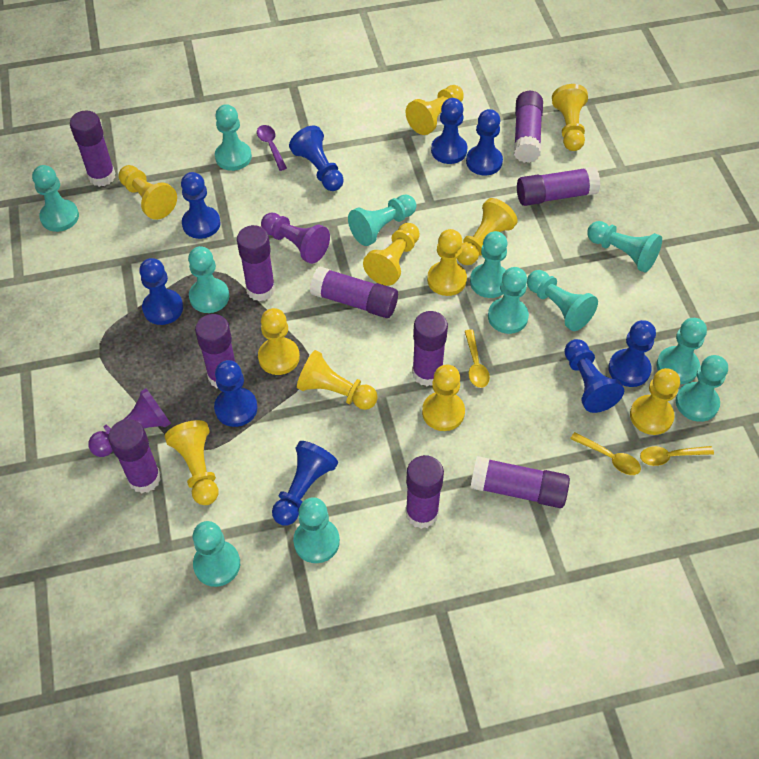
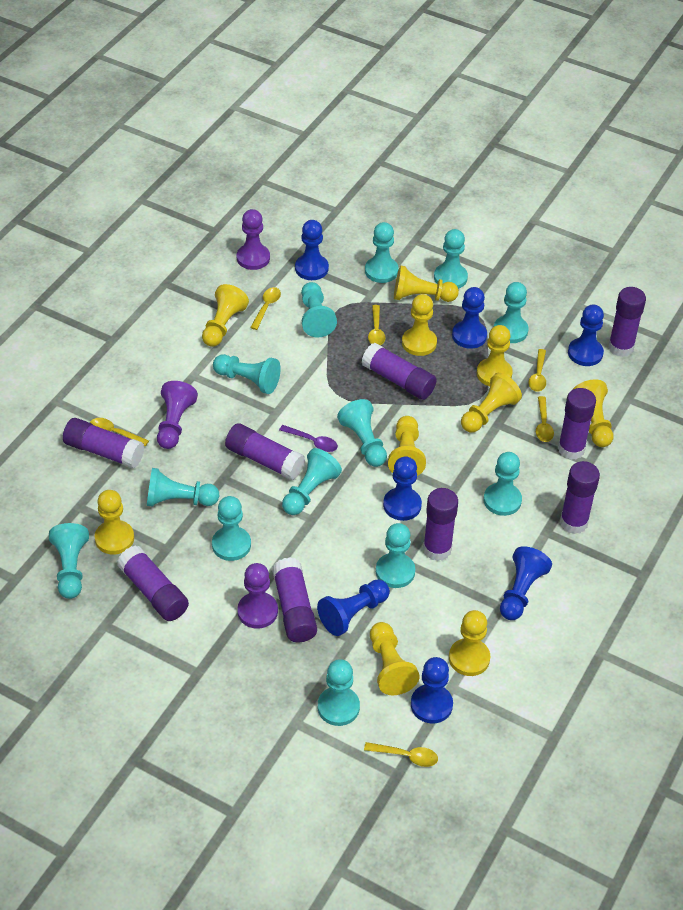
blue pawn: [139,258,183,325] [181,172,221,239] [214,360,258,427] [272,441,338,526] [289,125,344,191] [431,98,468,164] [466,109,503,175] [564,339,624,413] [608,320,656,387] = 9 -> [295,220,329,280] [317,579,390,636] [383,456,422,521] [411,657,453,724] [452,287,487,349] [500,546,552,620] [568,304,604,366] = 7
purple glue stick: [70,111,116,187] [108,419,161,493] [195,314,235,388] [237,225,275,301] [310,267,398,318] [405,455,444,529] [412,311,448,386] [470,456,570,508] [514,91,543,163] [517,166,600,206] = 10 -> [63,418,144,468] [117,545,189,621] [225,423,305,480] [272,557,317,642] [361,343,437,400] [423,488,458,561] [558,388,596,460] [560,461,600,534] [608,287,646,357] = 9
purple pawn: [88,388,171,457] [261,213,330,264] = 2 -> [157,381,198,449] [237,209,270,270] [237,563,278,629] = 3
turquoise pawn: [32,165,79,232] [188,246,229,313] [193,521,240,587] [215,104,252,171] [293,497,340,563] [348,195,416,246] [470,231,508,298] [488,267,529,334] [527,270,598,331] [587,221,662,273] [657,318,707,384] [676,355,728,422] = 12 -> [49,523,89,599] [147,468,219,507] [212,496,251,561] [213,354,281,394] [282,448,342,515] [301,282,337,338] [318,659,360,726] [337,399,387,467] [365,222,399,283] [376,523,415,588] [434,229,468,289] [484,452,522,516] [494,282,529,343] = 13
yellow pawn: [118,165,177,220] [165,420,219,505] [258,308,300,375] [297,350,378,410] [363,223,420,286] [406,85,464,135] [422,365,465,431] [427,229,467,296] [457,198,518,265] [552,84,588,151] [630,368,680,435] = 11 -> [94,490,134,555] [202,284,249,347] [370,622,420,695] [388,416,426,476] [394,265,459,302] [402,294,437,356] [449,610,490,676] [461,373,522,433] [477,325,513,386] [572,380,614,447] = 10
yellow spoon: [465,329,490,388] [570,432,641,475] [640,446,714,466] = 3 -> [90,418,149,446] [250,287,281,330] [364,742,438,767] [368,305,386,345] [529,349,546,392] [536,396,554,442] = 6

